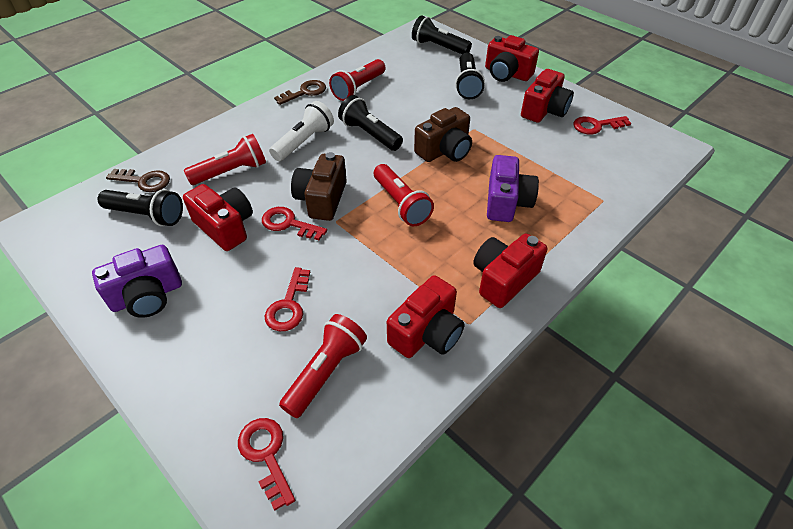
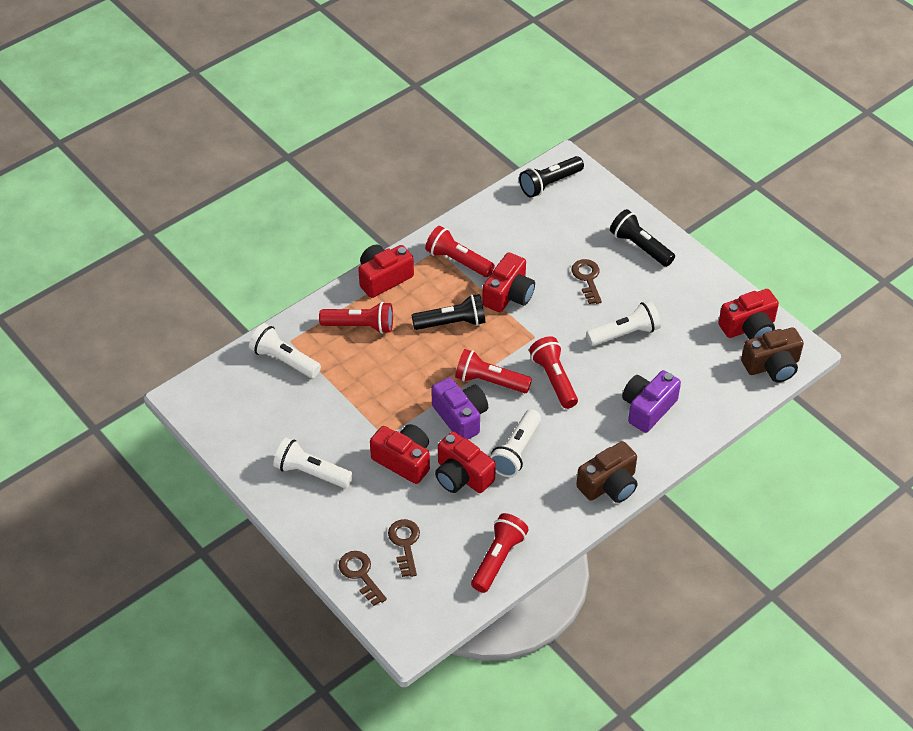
black flashlight: [98,189,183,226] [338,95,403,151] [412,15,472,54] [455,52,485,99] = 4 -> [411,294,486,330] [519,156,584,198] [610,209,675,267] = 3
brown key: [106,169,170,192] [274,80,326,105] = 2 -> [339,551,387,606] [388,519,420,577] [571,259,602,304] = 3
red flashlight: [184,134,266,185] [279,314,367,418] [329,59,386,101] [374,164,434,226] = 4 -> [319,302,393,334] [425,226,495,277] [455,349,532,393] [471,513,529,593] [529,336,578,409] = 5
red key: [238,418,295,511] [262,207,327,240] [265,267,310,331] [573,116,631,135] = 4 -> none = 0
white flashlight: [269,101,334,161] = 1 -> [249,323,321,378] [273,438,353,488] [490,409,541,477] [586,301,661,346] = 4

